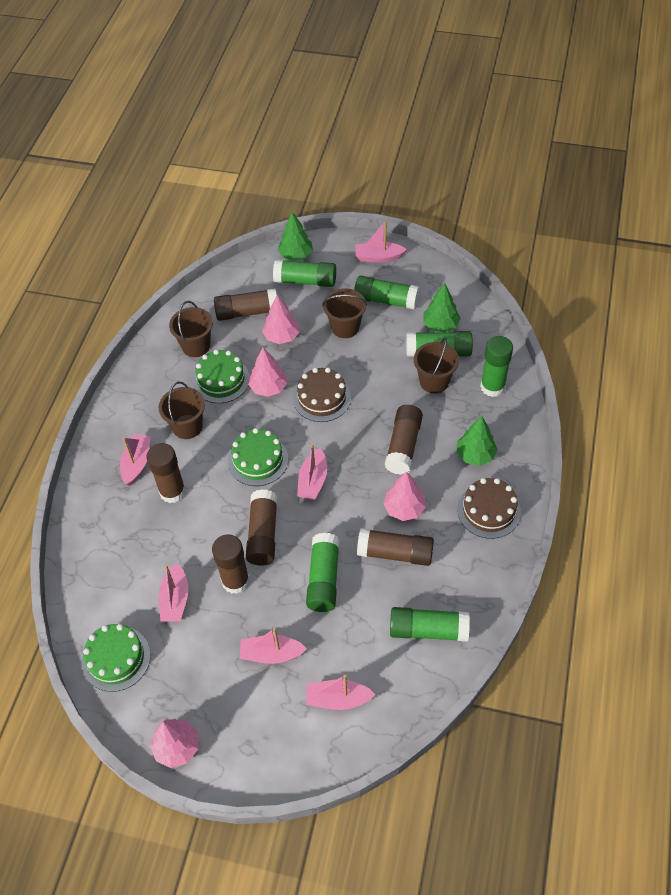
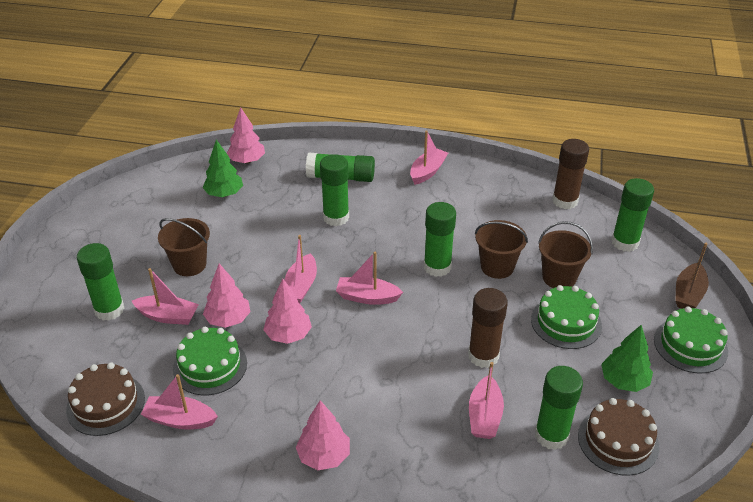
brown boat: none = 0 -> [675,243,709,309] = 1
brown bucket: [159,382,205,439] [169,301,213,357] [322,288,367,338] [414,338,459,394] = 4 -> [158,218,210,276] [475,220,528,279] [538,221,593,288] = 3
brown glue stick: [147,443,186,503] [212,534,250,594] [214,288,277,321] [246,489,277,566] [357,528,434,566] [385,405,423,475] = 6 -> [468,288,508,368] [552,139,589,209] = 2
green tree: [278,212,313,261] [423,283,461,332] [457,416,498,466] = 3 -> [203,140,243,197] [601,325,653,392] = 2

